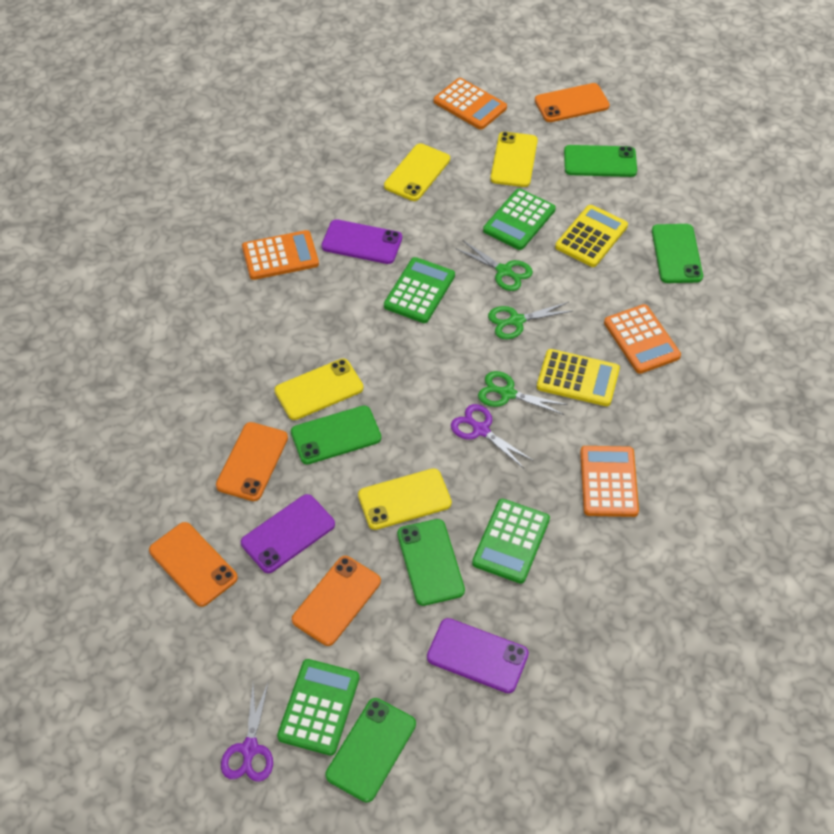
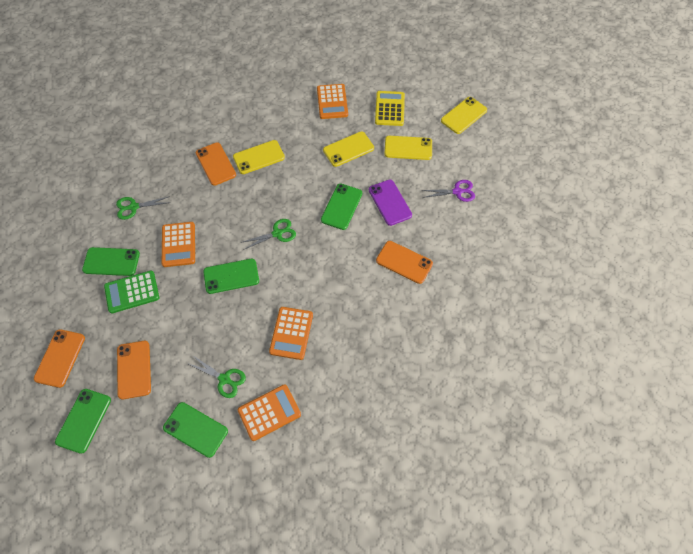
green calculator: [277,659,360,756] [384,257,455,323] [472,499,550,584] [483,189,556,250] = 4 -> [104,271,159,313] = 1
purple phone: [241,494,335,573] [321,219,402,264] [427,618,529,693] = 3 -> [369,180,412,226] = 1
purple scissors: [221,681,273,782] [451,404,533,468] = 2 -> [421,180,475,202] = 1
yellow calculator: [537,349,620,406] [555,205,628,267] = 2 -> [375,91,405,126] = 1

